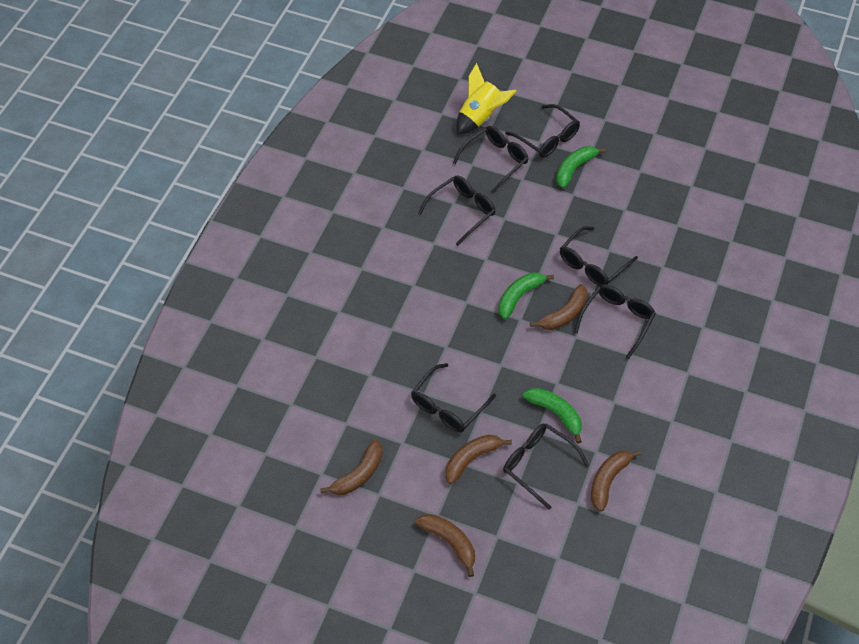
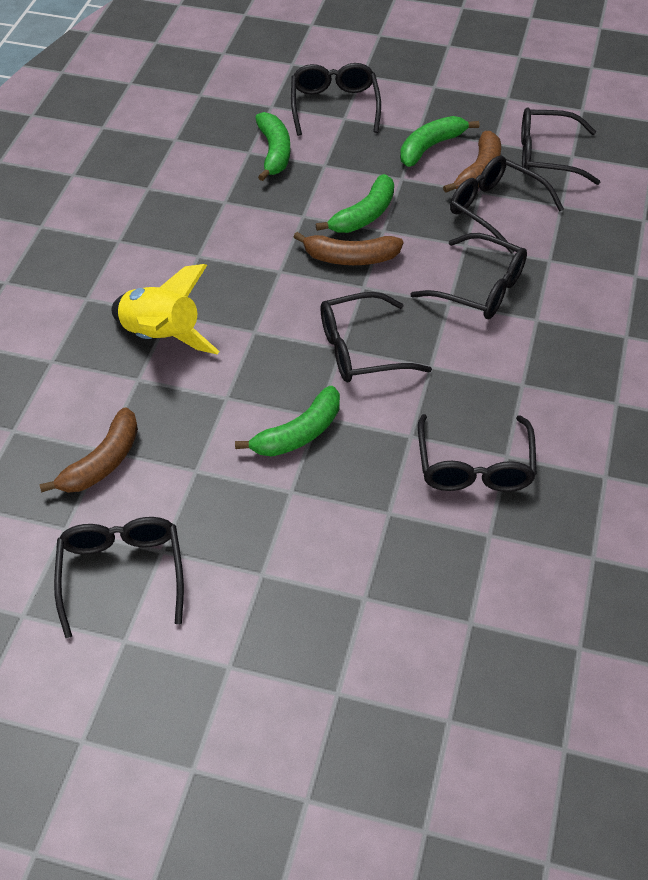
brown banana: [320,439,382,495] [415,514,475,577] [445,435,512,484] [530,284,588,330] [591,450,641,511] = 5 -> [39,407,138,493] [294,232,403,265] [443,131,501,193] = 3
green banana: [499,272,554,319] [523,388,582,444] [556,146,606,188] = 3 -> [235,386,340,456] [255,112,290,181] [316,174,394,233] [400,116,479,167] = 4

